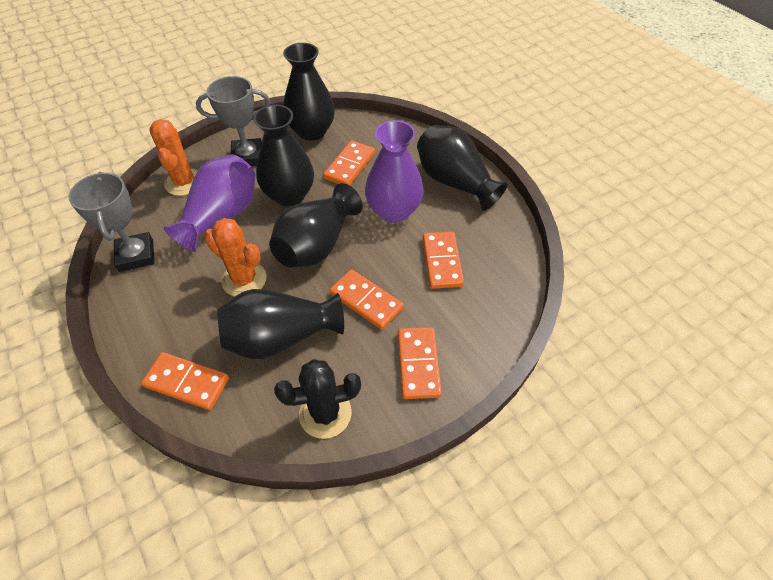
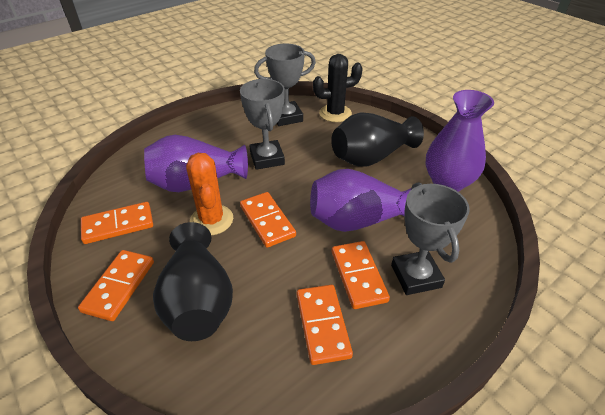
black vase: [217,289,344,359] [253,105,314,207] [269,183,363,268] [283,43,335,141] [417,125,508,211] = 5 -> [153,222,233,341] [331,112,424,167] = 2
grey trophy: [68,172,155,272] [196,76,270,166] = 2 -> [240,79,285,170] [254,44,316,126] [391,182,470,295] = 3
orange cactus: [149,119,198,196] [204,218,266,297] = 2 -> [186,153,233,235] = 1
purple vase: [164,154,255,252] [365,120,424,223] = 2 -> [144,135,248,192] [310,169,411,232] [425,90,494,192] = 3

